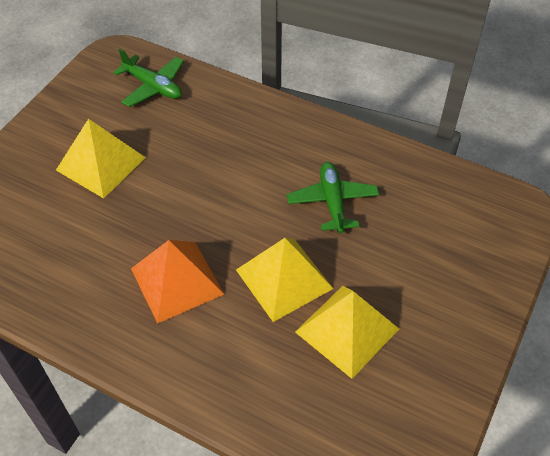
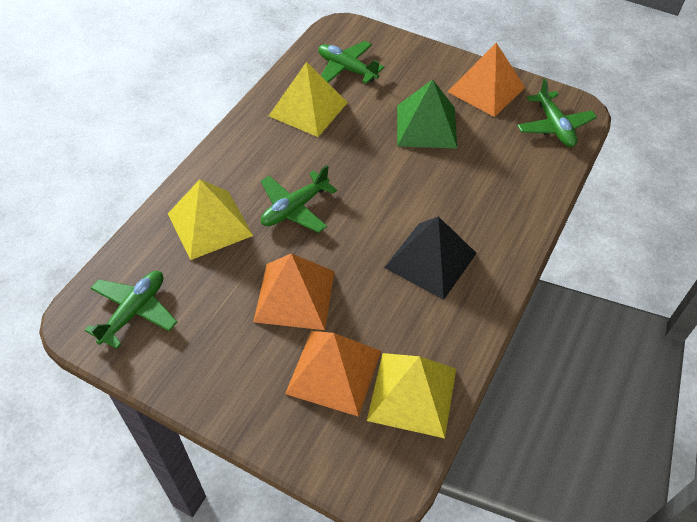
black pyramid: none = 0 -> [384,216,477,300] = 1
green plane: [113,49,184,107] [287,162,379,233] = 2 -> [85,271,177,349] [261,165,337,233] [318,41,385,84] [517,79,597,147] = 4
green pyramid: none = 0 -> [397,80,457,149] = 1
orange pyramid: [131,240,224,324] = 1 -> [253,253,335,330] [285,331,381,417] [447,43,525,117] = 3

